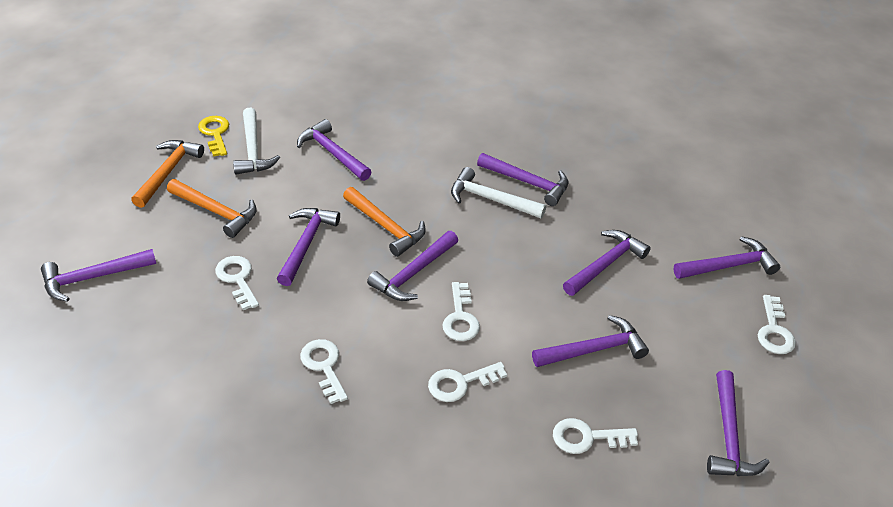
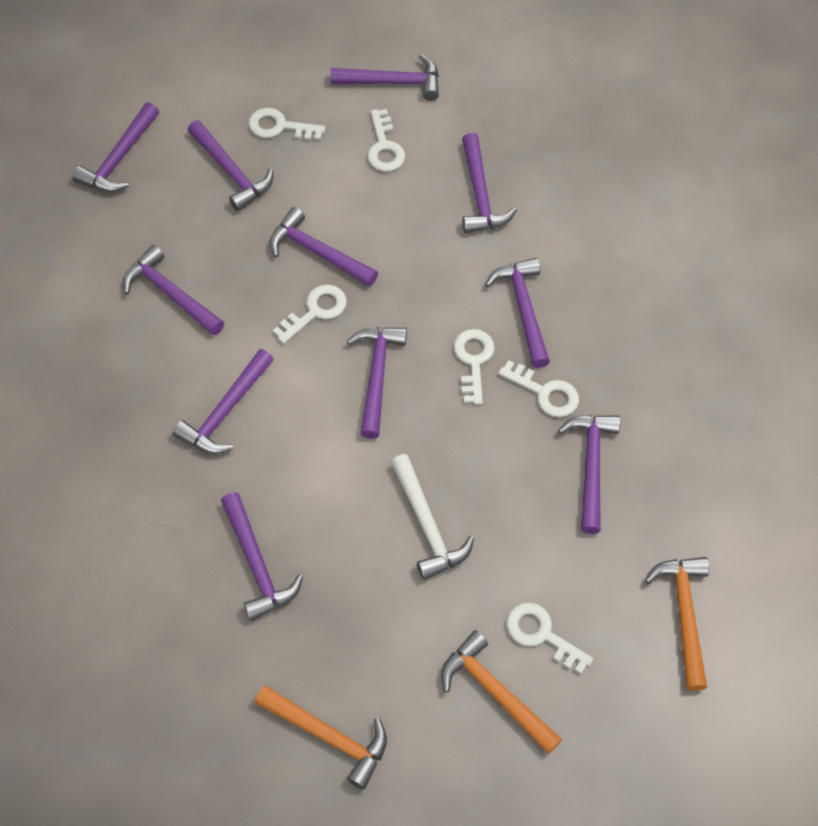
purple hammer: [41,249,156,302] [277,208,340,286] [297,119,371,181] [367,231,458,301] [477,153,568,206] [532,315,649,367] [563,230,651,296] [674,236,780,279] [707,370,769,476] = 9 -> [72,102,159,192] [123,245,224,336] [172,349,274,454] [188,120,273,211] [221,492,303,621] [270,207,378,287] [330,54,439,101] [347,327,407,439] [462,133,517,233] [485,258,550,368] [558,415,621,534] = 11
white hammer: [233,108,280,175] [451,167,546,218] = 2 -> [391,454,474,580] = 1
yellow key: [198,116,229,157] = 1 -> none = 0

